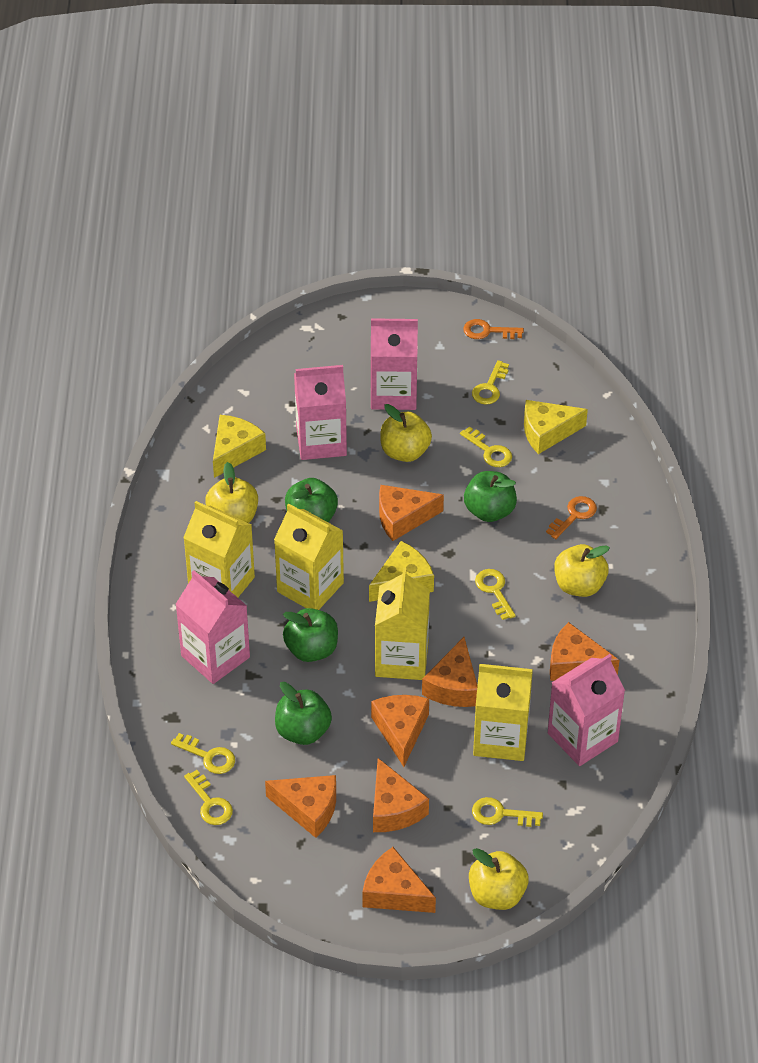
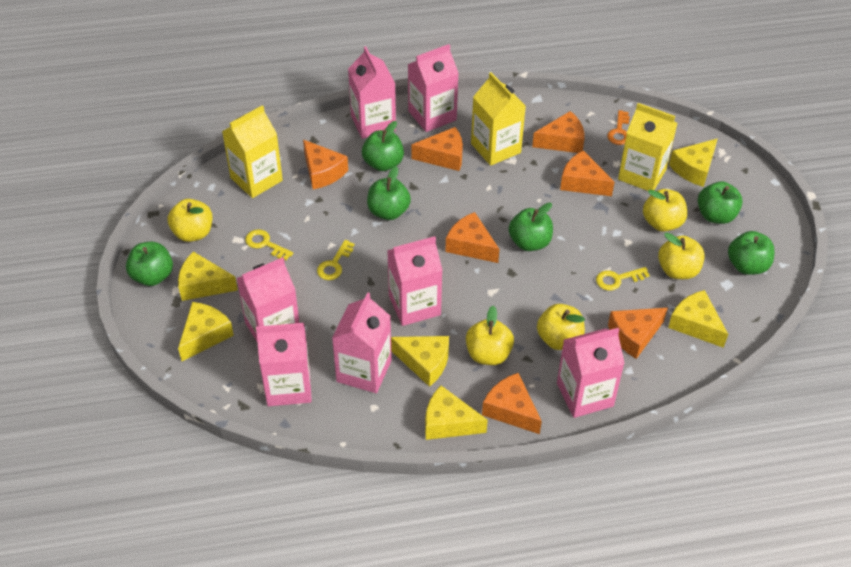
green apple: [275,682,332,745] [283,608,338,662] [285,478,338,522] [464,471,517,522] = 4 -> [126,242,173,286] [362,121,404,171] [367,166,411,220] [509,203,553,251] [698,181,743,224] [728,231,775,275] = 6
orange key: [463,319,524,339] [546,496,597,539] = 2 -> [607,110,630,145] = 1
pink carton: [176,570,250,684] [294,365,347,460] [370,318,418,410] [548,654,625,766] = 4 -> [236,257,300,343] [256,323,312,406] [332,292,392,393] [348,46,396,139] [387,236,443,326] [408,44,459,132] [557,328,625,418] = 7
yellow apple: [205,462,258,523] [380,404,432,462] [469,848,529,910] [554,544,610,597] = 4 -> [168,199,212,242] [466,306,514,365] [537,304,585,350] [643,189,687,232] [658,233,705,279] = 5
yellow carton: [183,501,255,597] [274,504,344,610] [375,568,430,680] [473,664,533,761] = 4 -> [222,105,283,198] [471,72,526,166] [618,103,677,191] = 3
yellow cheese: [213,415,266,478] [369,541,434,602] [524,400,588,454] = 3 -> [178,252,238,301] [178,302,234,361] [391,336,449,387] [425,385,488,440] [668,290,728,348] [669,139,718,187] = 6
yellow key: [171,733,235,774] [184,770,233,825] [460,426,512,467] [472,360,509,405] [472,797,543,827] [475,569,516,620] = 6 -> [245,229,293,260] [317,240,355,280] [596,267,650,291] = 3

